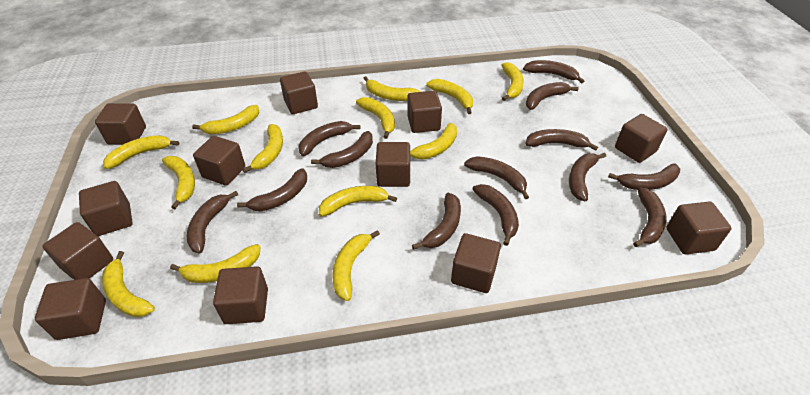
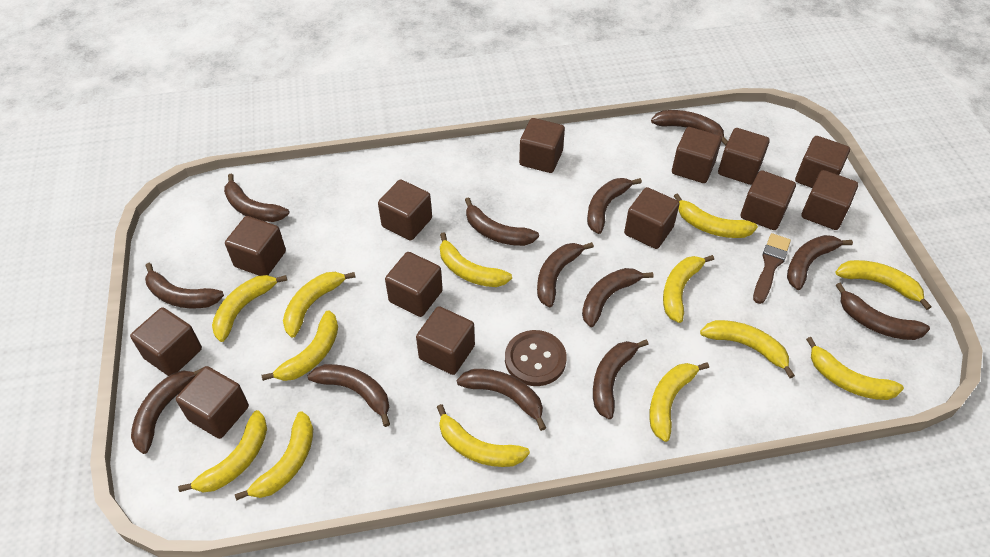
brown brush: none = 0 -> [753,233,791,304] = 1
brown button: none = 0 -> [505,330,567,386] = 1
brown cube: [35,278,106,340] [42,222,113,280] [79,181,133,236] [95,103,146,145] [193,136,245,186] [213,266,268,324] [280,71,318,114] [376,142,410,187] [407,91,442,133] [451,233,501,293] [615,114,667,163] [666,201,732,254] = 12 -> [130,307,202,376] [176,366,249,439] [225,216,286,276] [378,179,432,241] [385,252,443,317] [416,306,475,375] [519,118,565,173] [624,187,680,249] [672,127,722,183] [718,128,770,185] [741,170,796,230] [795,136,850,188] [801,170,858,230] = 13

